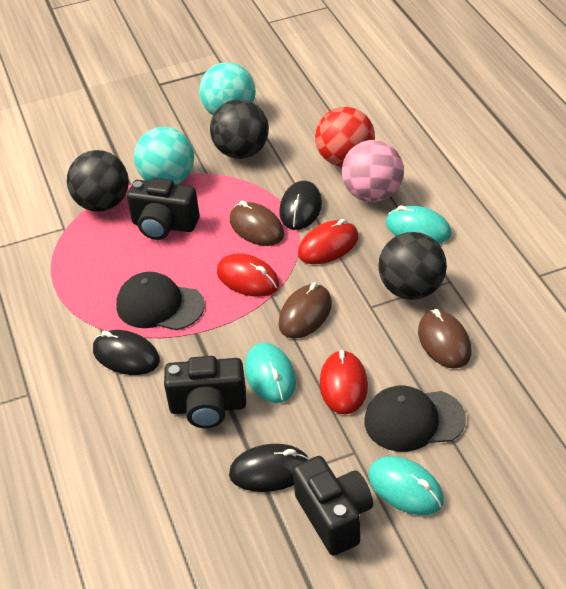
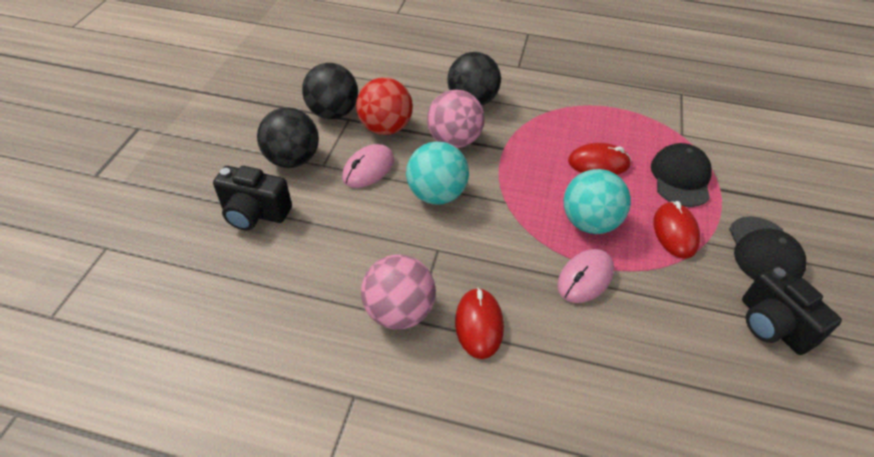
black camera: [127,178,200,240] [164,356,246,428] [293,456,373,556] = 3 -> [213,166,292,231] [742,265,842,355] = 2
black mouse: [93,330,160,375] [229,444,309,492] [279,181,322,230] = 3 -> none = 0
brown mouse: [230,200,284,246] [278,282,332,339] [418,309,472,369] = 3 -> none = 0
pink ball: [342,140,404,202] = 1 -> [361,255,436,329] [427,90,485,148] = 2
pink mouse: none = 0 -> [342,144,394,188] [557,249,614,303] = 2
turquoise mouse: [245,343,296,403] [368,456,444,515] [386,205,452,244] = 3 -> none = 0

